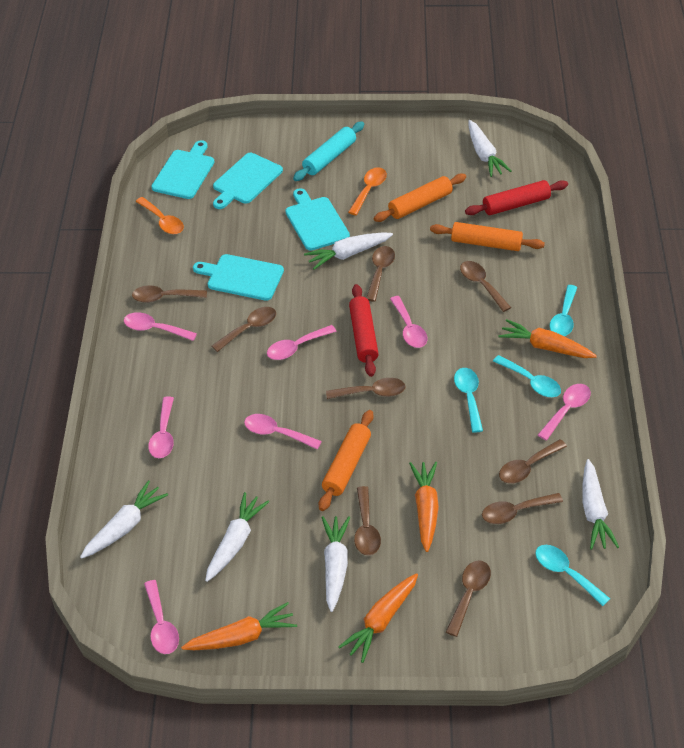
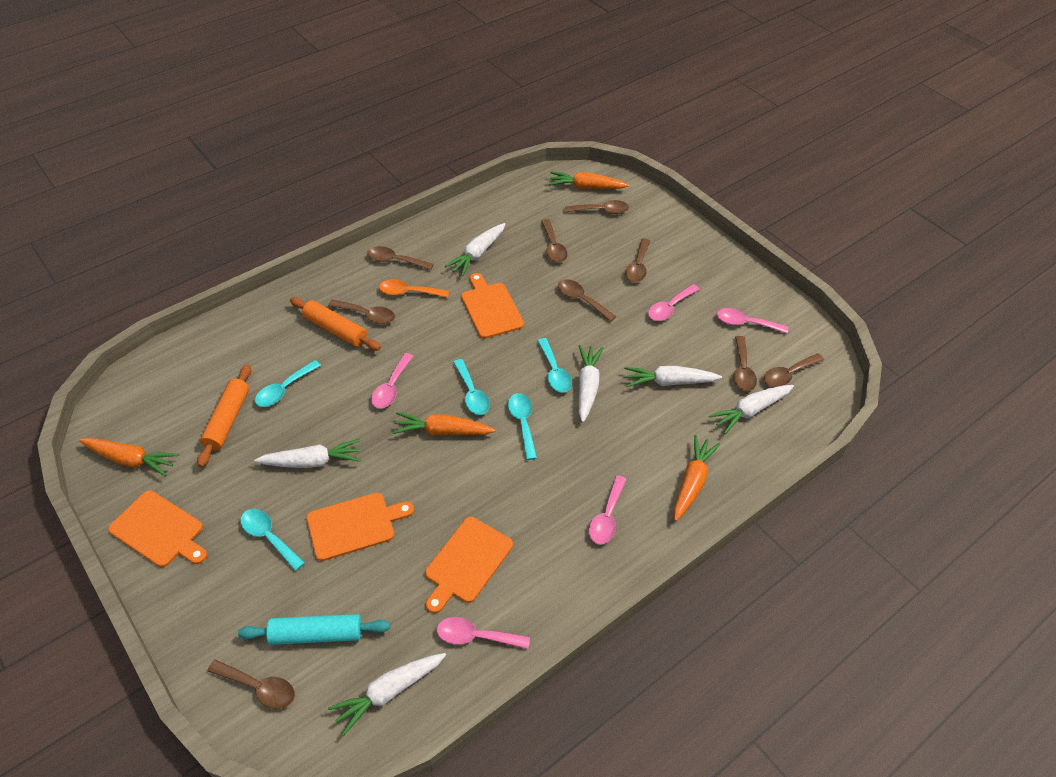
orange cutting board: none = 0 -> [108,490,207,567] [307,493,414,561] [425,517,513,613] [461,273,524,339] = 4
orange rolling pin: [319,410,374,511] [374,174,466,222] [430,222,545,251] = 3 -> [197,364,251,467] [290,297,381,351] = 2
orange spoon: [136,197,184,234] [348,167,387,215] = 2 -> [379,279,449,298] = 1
pink spoon: [124,312,197,341] [144,580,179,654] [148,397,174,458] [244,414,322,449] [267,325,337,360] [390,296,427,348] [538,384,591,440] = 7 -> [371,353,413,408] [437,617,530,649] [589,475,627,544] [648,284,699,321] [717,308,788,334] = 5
red rolling pin: [349,284,379,377] [465,180,568,215] = 2 -> none = 0
turquoise cutting board: [151,140,214,199] [193,254,284,301] [213,153,283,209] [285,188,350,251] = 4 -> none = 0
turquoise spoon: [454,368,483,433] [493,355,561,397] [535,545,610,606] [550,285,577,336] = 4 -> [241,509,305,571] [255,360,321,407] [453,359,490,415] [508,393,537,460] [537,338,572,392] = 5

